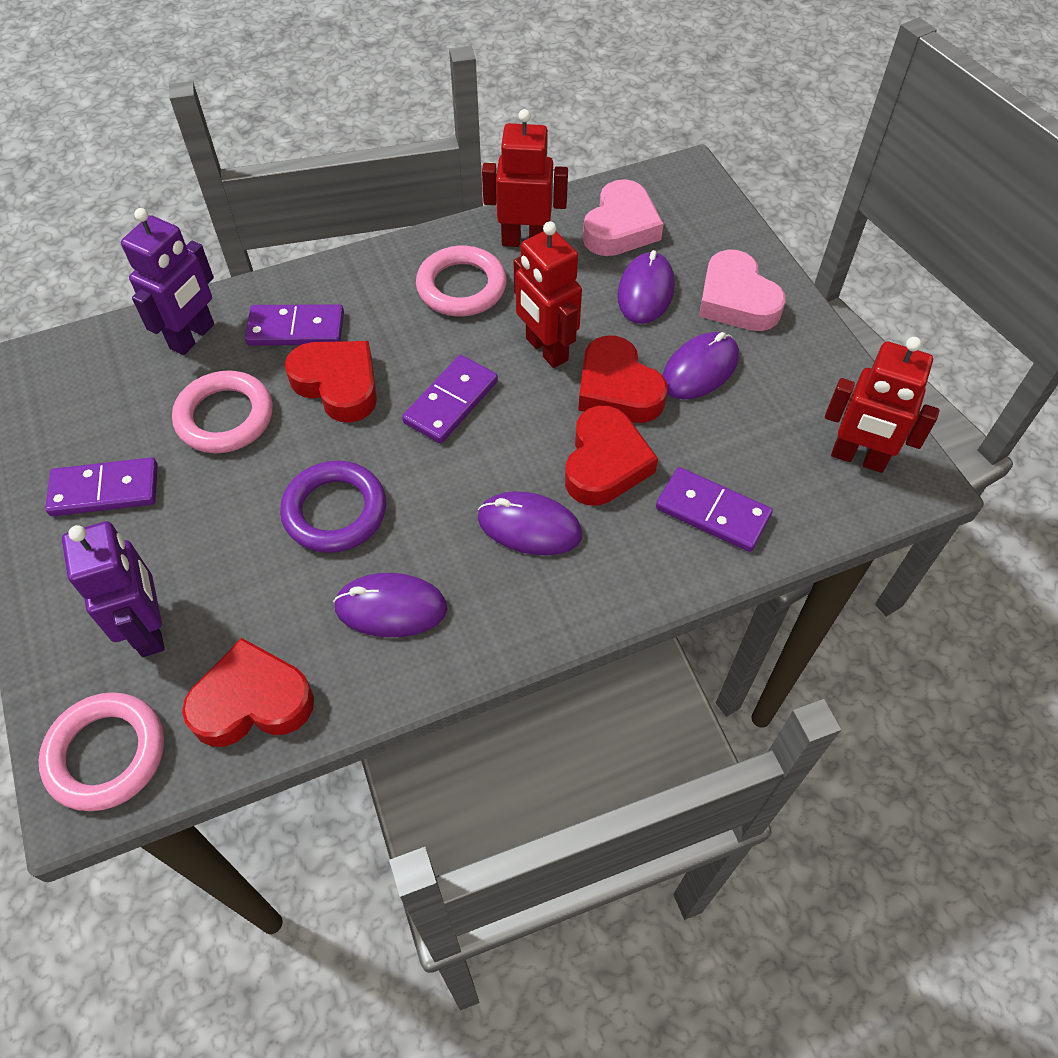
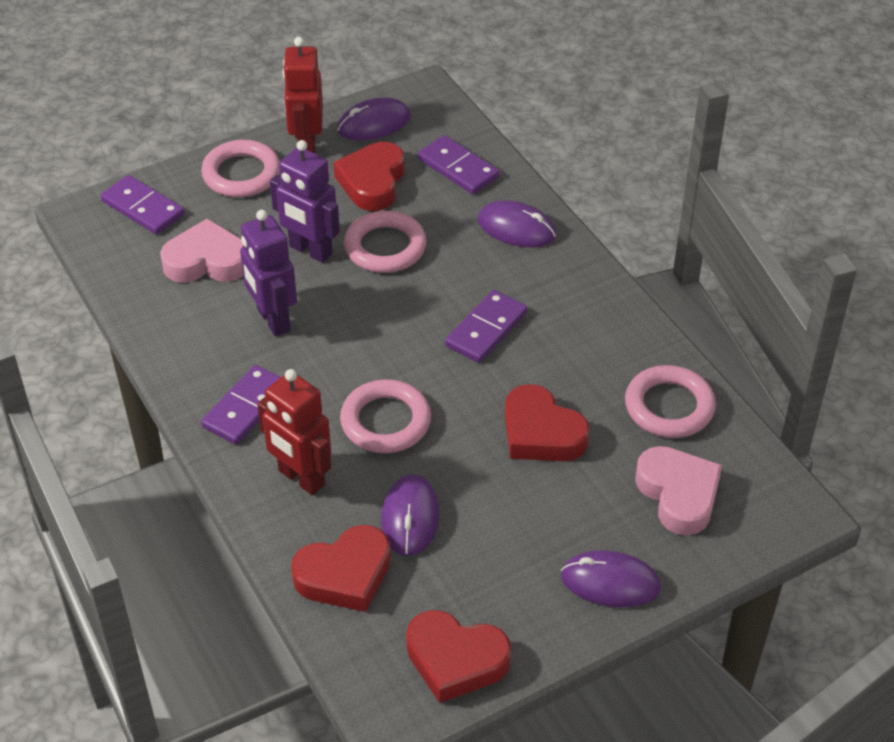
pink ring: [39,692,164,811] [172,370,273,453] [416,246,507,316] = 3 -> [201,140,280,197] [340,379,431,453] [344,211,427,273] [625,365,716,438] = 4
purple ring: [280,461,386,553] = 1 -> none = 0
red robot: [482,109,568,247] [514,221,582,368] [825,337,939,473] = 3 -> [257,369,331,495] [282,37,323,153] = 2

